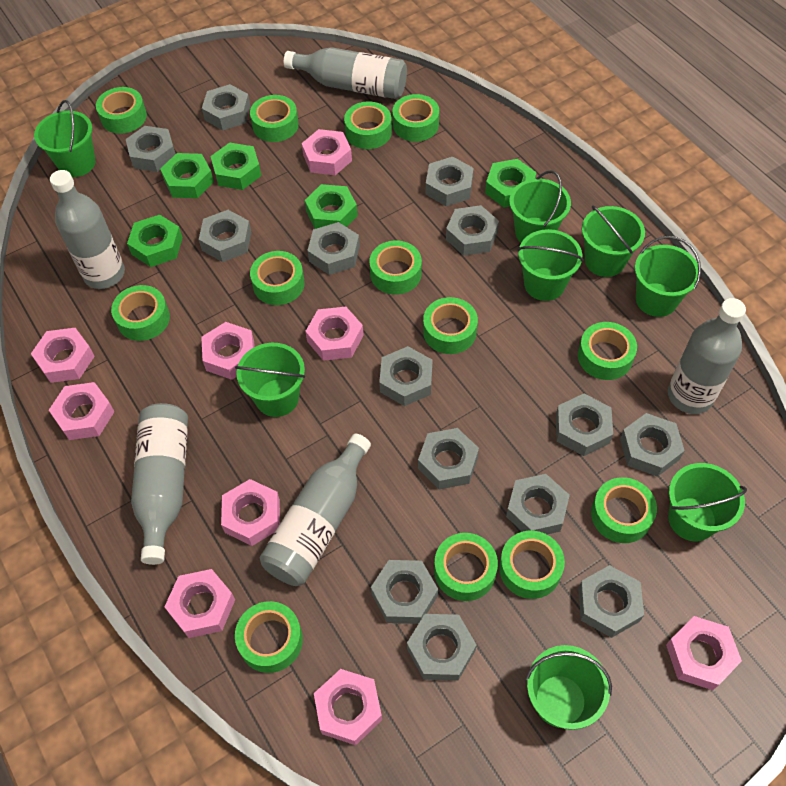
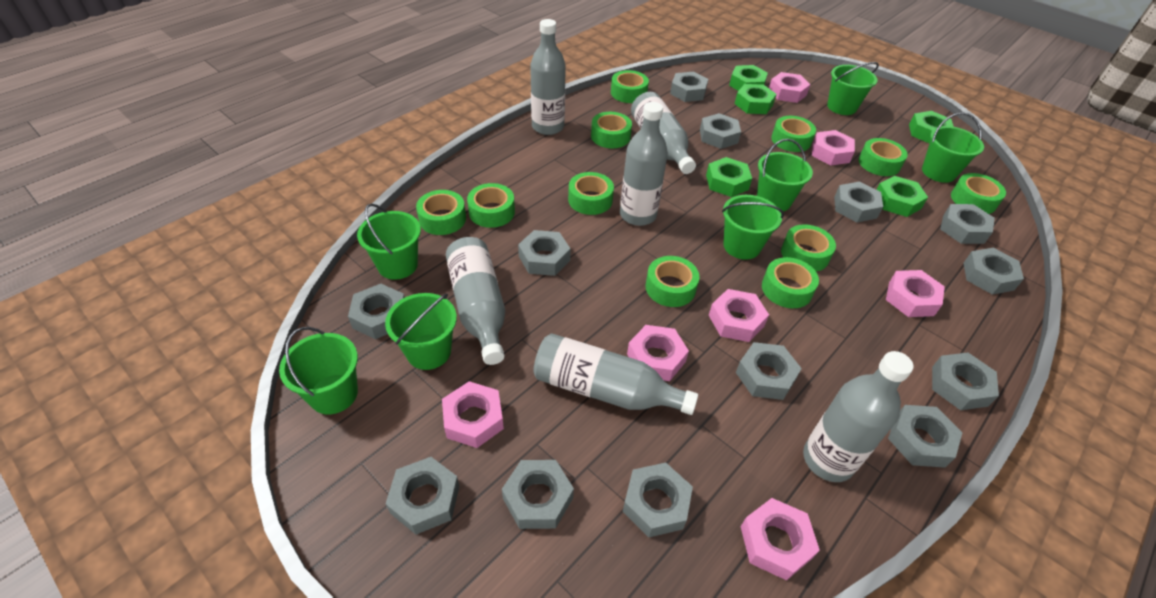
green bucket: [34,100,96,177] [235,343,305,417] [509,170,571,243] [518,229,583,301] [526,645,612,730] [582,205,645,277] [635,236,701,317] [668,463,747,541] = 8 -> [279,327,358,414] [357,203,421,280] [385,293,457,370] [722,195,784,260] [757,139,813,212] [827,62,879,115] [922,113,984,183] = 7
green tape: [96,87,147,134] [111,285,170,341] [235,601,303,673] [250,95,299,142] [250,251,305,305] [344,101,392,149] [369,240,422,295] [392,94,439,142] [423,297,478,354] [434,533,498,601] [499,531,565,599] [578,322,637,380] [591,477,657,543] = 13 -> [416,190,466,235] [467,183,515,228] [568,172,614,215] [591,112,632,148] [611,70,649,103] [645,256,700,307] [762,257,819,308] [771,116,816,152] [781,224,836,272] [859,138,908,176] [951,173,1006,214] = 11
grey bottle: [50,170,125,289] [131,403,188,565] [260,434,371,586] [284,47,407,99] [668,298,746,414] = 5 -> [446,237,505,365] [530,19,566,135] [534,333,698,415] [620,102,668,226] [631,92,696,174] [803,351,913,482] = 6
grey nut: [126,126,175,172] [199,210,251,262] [202,84,251,130] [307,222,360,275] [371,560,438,624] [379,346,433,406] [407,614,477,681] [418,428,479,489] [426,157,474,206] [446,205,499,256] [506,474,570,534] [556,394,613,456] [578,565,644,638] [620,413,685,477] = 14 -> [348,284,405,339] [386,457,459,535] [502,460,574,529] [518,230,571,276] [623,463,693,537] [670,72,708,102] [700,113,741,149] [736,342,802,400] [834,182,883,222] [888,405,963,468] [932,353,999,410] [940,204,995,244] [963,248,1024,295] = 13
pink nut: [31,328,95,383] [49,382,115,440] [165,569,235,638] [201,322,255,380] [221,479,280,546] [302,129,352,175] [305,307,364,361] [314,669,382,745] [666,616,742,690] = 9 -> [442,381,504,448] [627,325,689,381] [709,289,769,342] [741,498,820,580] [769,72,811,103] [812,130,855,166] [886,270,945,317] = 7

